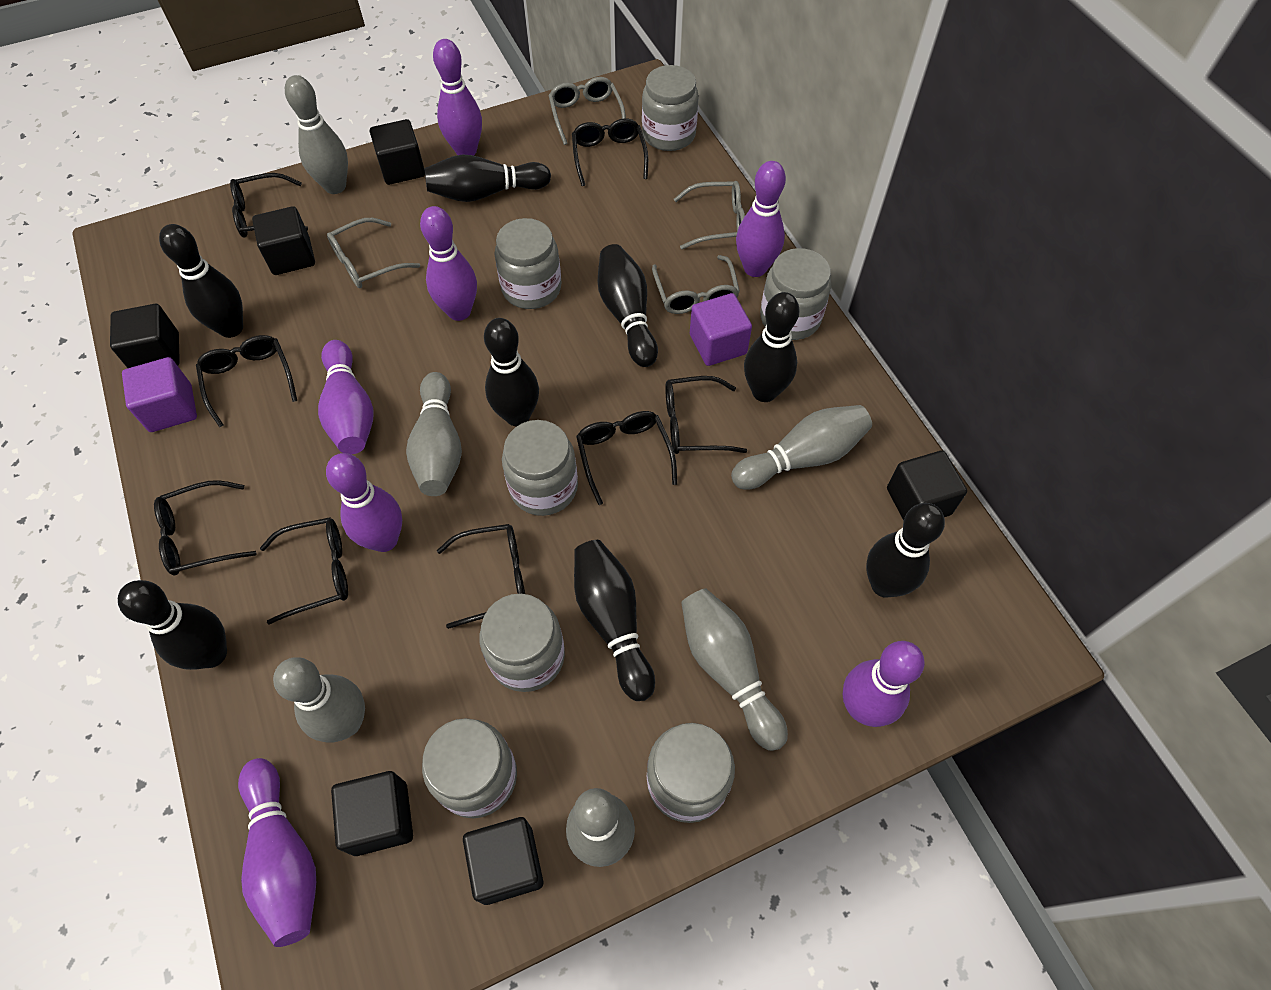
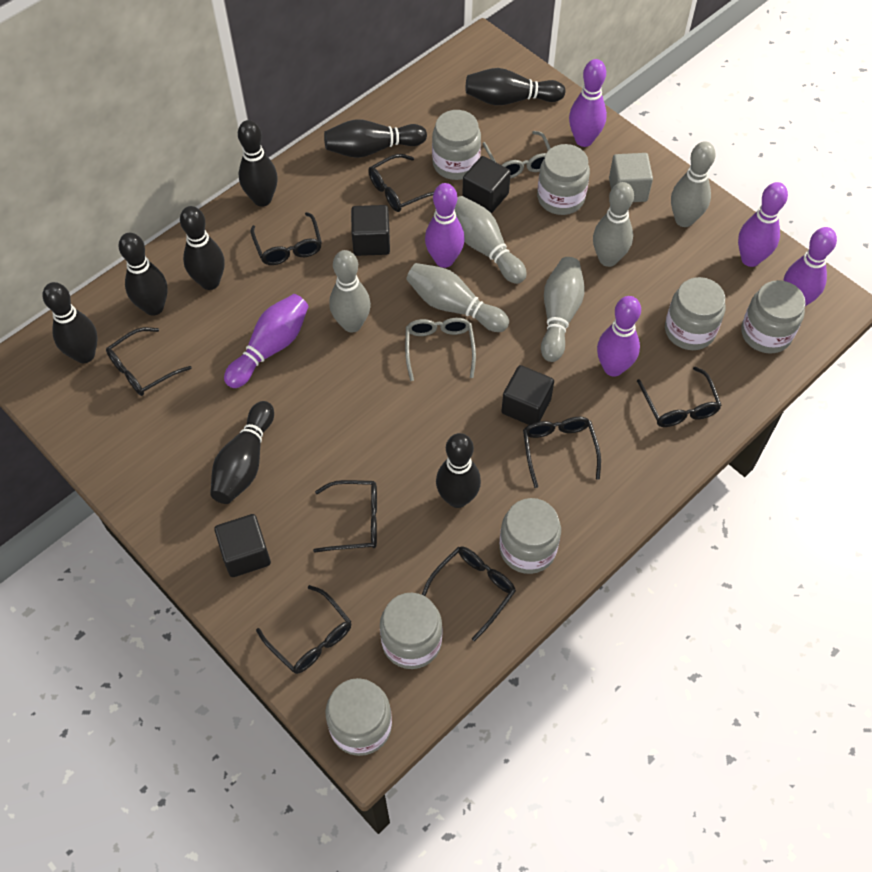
black cube: [110,304,180,368] [252,206,315,275] [331,771,413,856] [370,119,425,185] [463,817,543,905] [887,451,967,521] = 6 -> [214,514,271,577] [351,205,390,256] [462,156,511,213] [502,365,554,425] = 4
grey cube: none = 0 -> [609,153,653,202] = 1
grey glasses: [327,218,420,288] [548,77,626,145] [652,255,740,314] [674,181,745,249] = 4 -> [405,318,476,381] [483,131,551,178] = 2
purple bowling pin: [238,758,316,947] [318,340,374,454] [326,453,402,552] [420,206,477,321] [433,39,482,156] [736,161,786,277] [843,641,925,727] = 7 -> [224,294,309,388] [425,183,465,268] [569,59,607,147] [597,296,641,377] [738,182,788,267] [783,227,837,306] = 6
purple cube: [122,357,197,432] [690,293,752,366] = 2 -> none = 0

